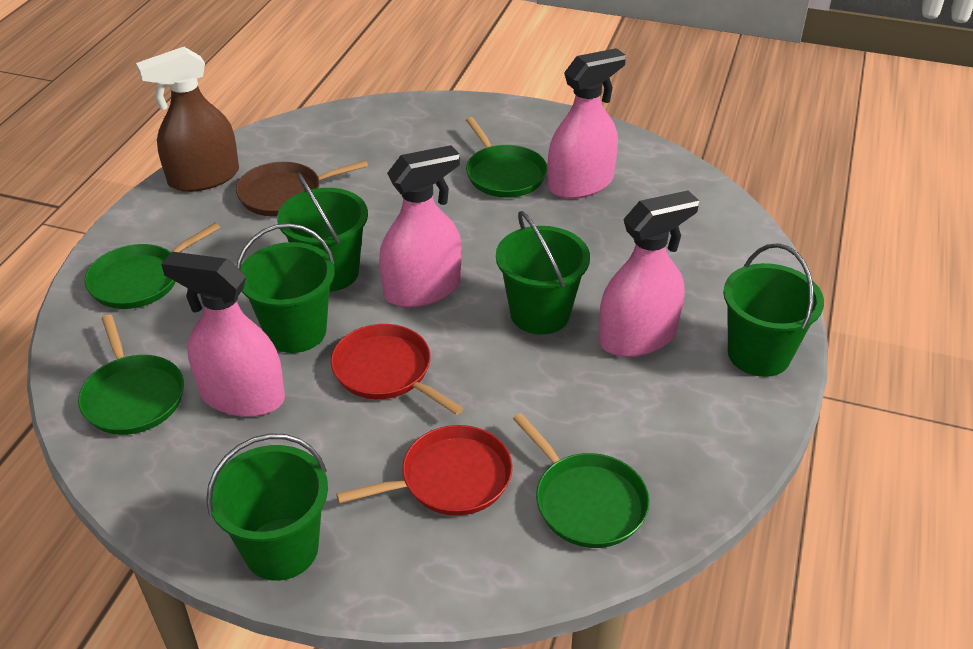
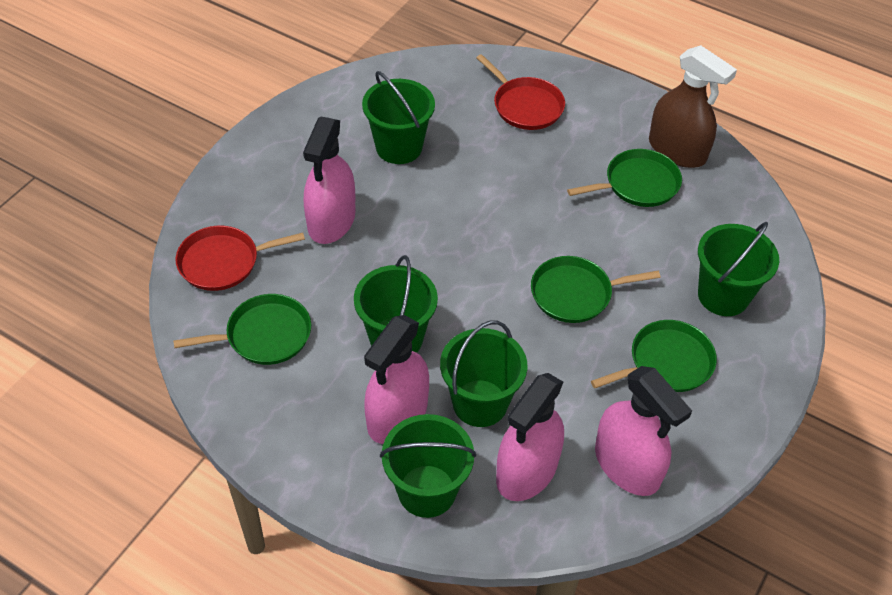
brown pan: [236,160,368,217] = 1 -> none = 0

